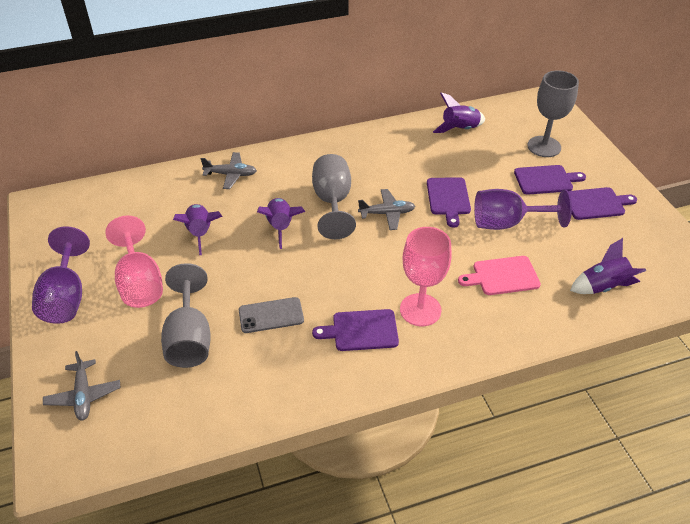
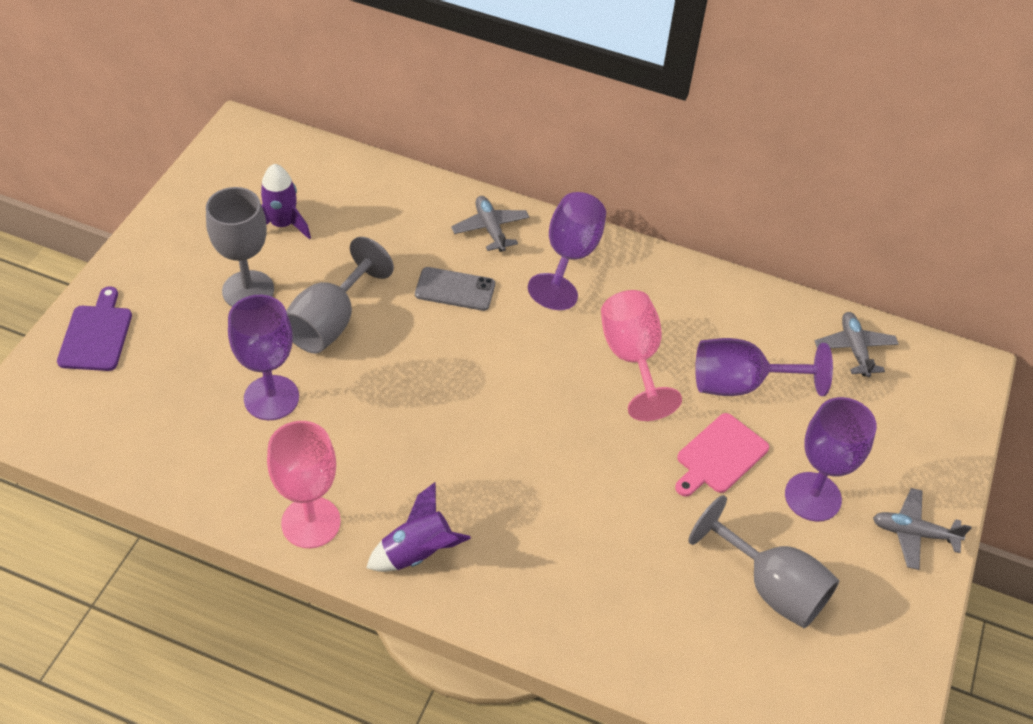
purple cutting board: [312,309,399,351] [427,177,471,228] [514,165,586,194] [568,187,637,220] = 4 -> [57,286,132,371] = 1
purple goblet: [32,226,90,324] [474,189,572,230] = 2 -> [228,295,299,420] [528,192,606,310] [695,338,833,396] [785,397,877,522] = 4
purple rocket: [173,204,223,255] [257,198,305,249] [433,92,485,133] [570,238,646,294] = 4 -> [261,164,311,239] [367,482,471,572] = 2

